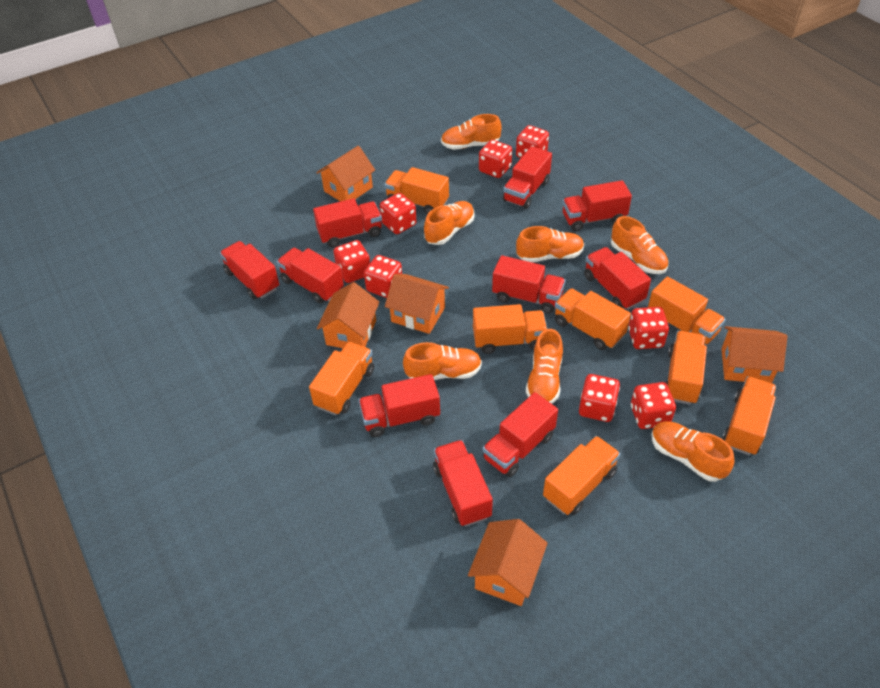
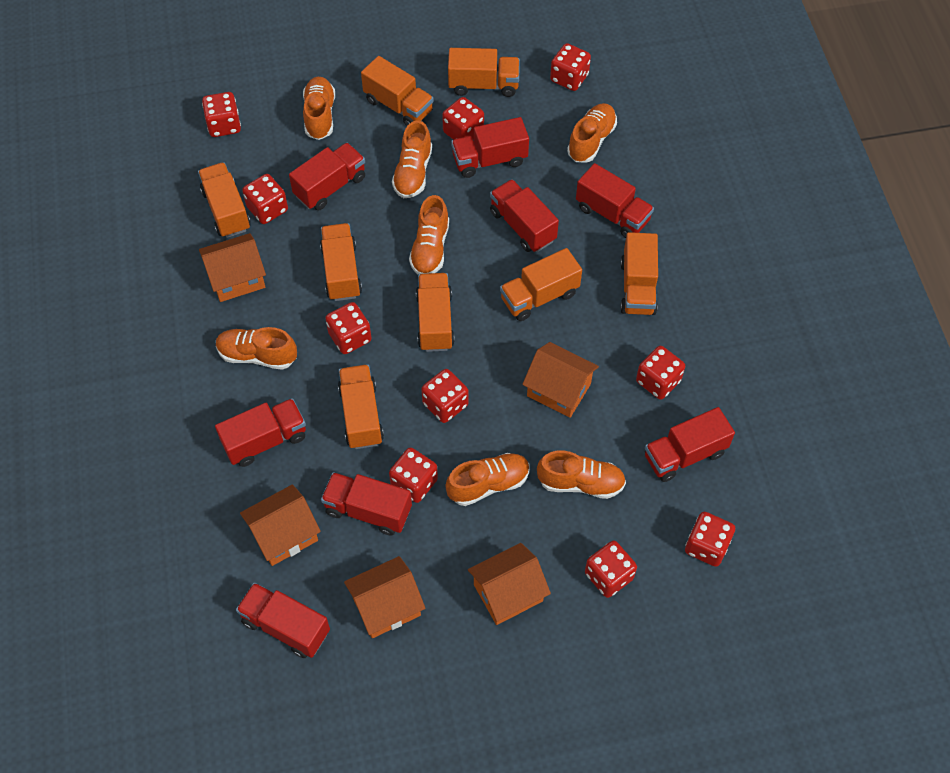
red dice: [334,240,370,283] [364,255,402,298] [380,193,417,234] [479,140,512,178] [516,125,549,158] [579,374,620,422] [628,307,669,349] [631,382,676,429] = 8 -> [202,92,241,137] [242,174,288,224] [325,302,371,354] [389,447,438,503] [421,369,469,423] [442,97,484,140] [550,43,591,91] [585,541,637,598] [636,346,685,400] [685,512,735,567] = 10
red truck: [220,241,279,300] [277,248,344,304] [313,198,382,248] [359,374,440,437] [433,440,493,527] [483,392,558,477] [492,255,565,313] [503,146,552,209] [562,180,632,231] [584,247,651,310] = 10 -> [215,398,306,467] [236,582,330,658] [289,143,365,210] [321,472,412,536] [451,117,529,178] [490,179,559,252] [576,163,654,238] [645,407,735,482] = 8

